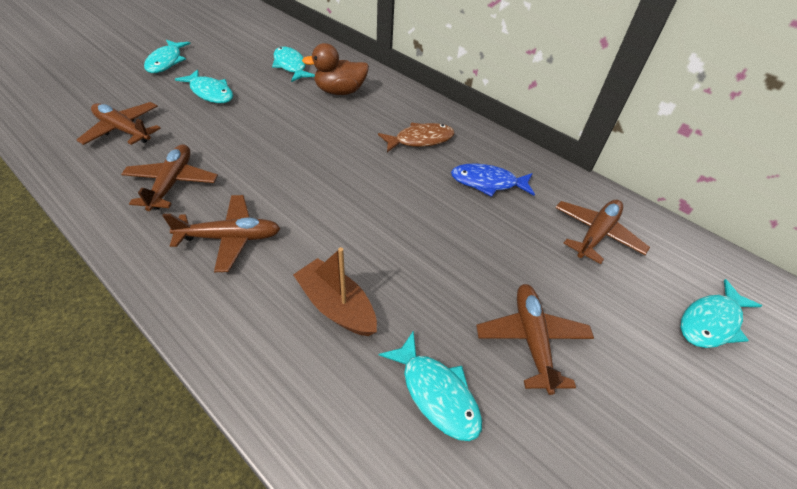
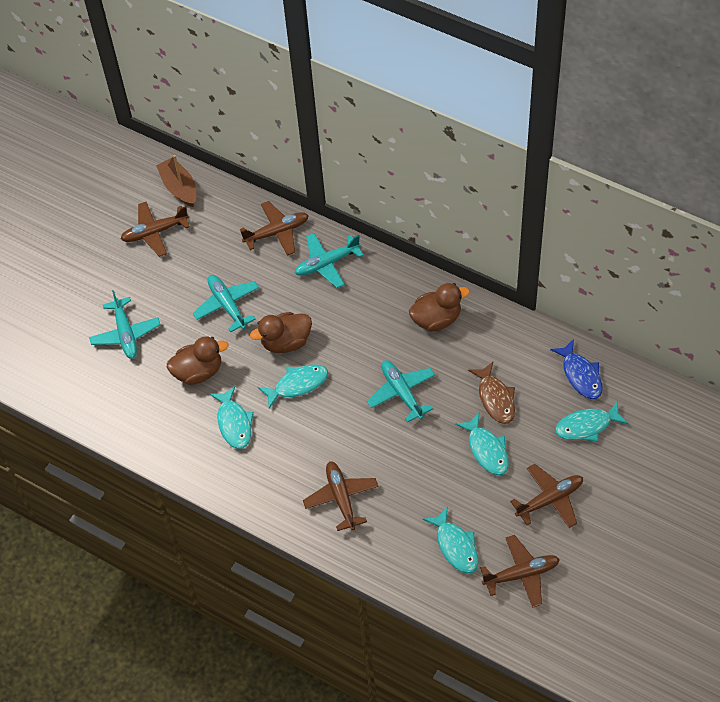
brown duck: [302,43,369,95] = 1 -> [167,336,228,385] [250,312,312,353] [409,283,470,331] = 3
turquoise plane: none = 0 -> [89,290,161,359] [193,275,259,332] [295,233,364,288] [367,360,435,423] = 4

